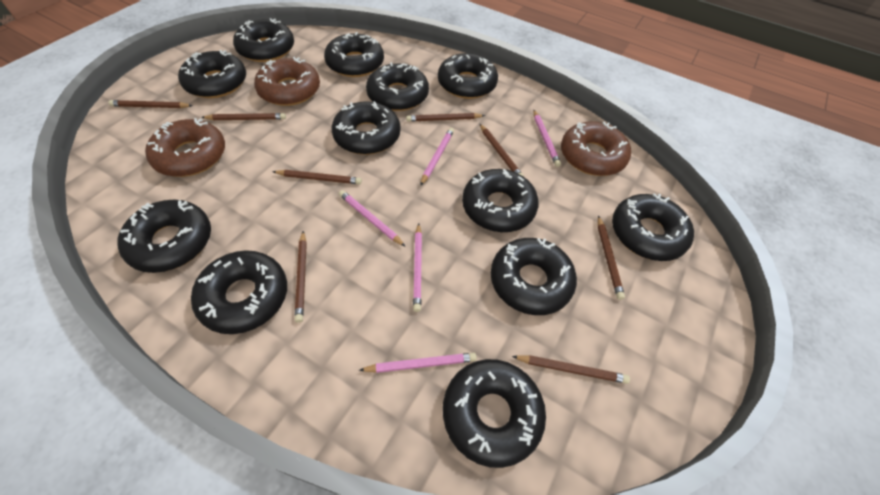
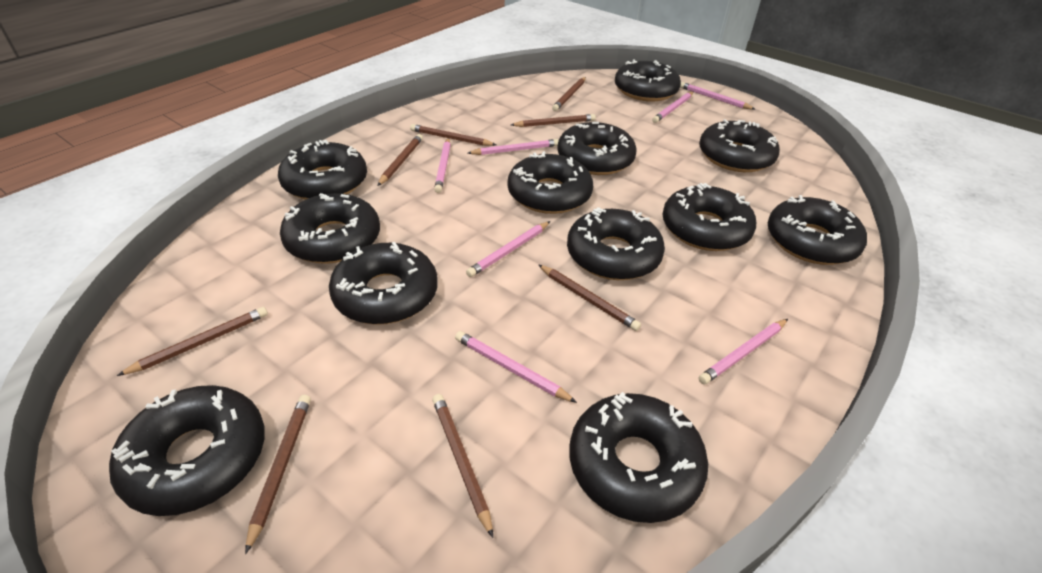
brown donut: [145,118,225,177] [254,57,320,106] [561,121,631,176] = 3 -> none = 0
pink pencil: [339,190,406,247] [359,353,477,373] [413,223,422,312] [420,128,454,186] [533,110,561,167] = 5 -> [434,138,451,193] [455,331,577,403] [466,221,550,277] [468,139,559,155] [652,92,693,123] [680,82,755,109] [699,319,788,384] = 7

